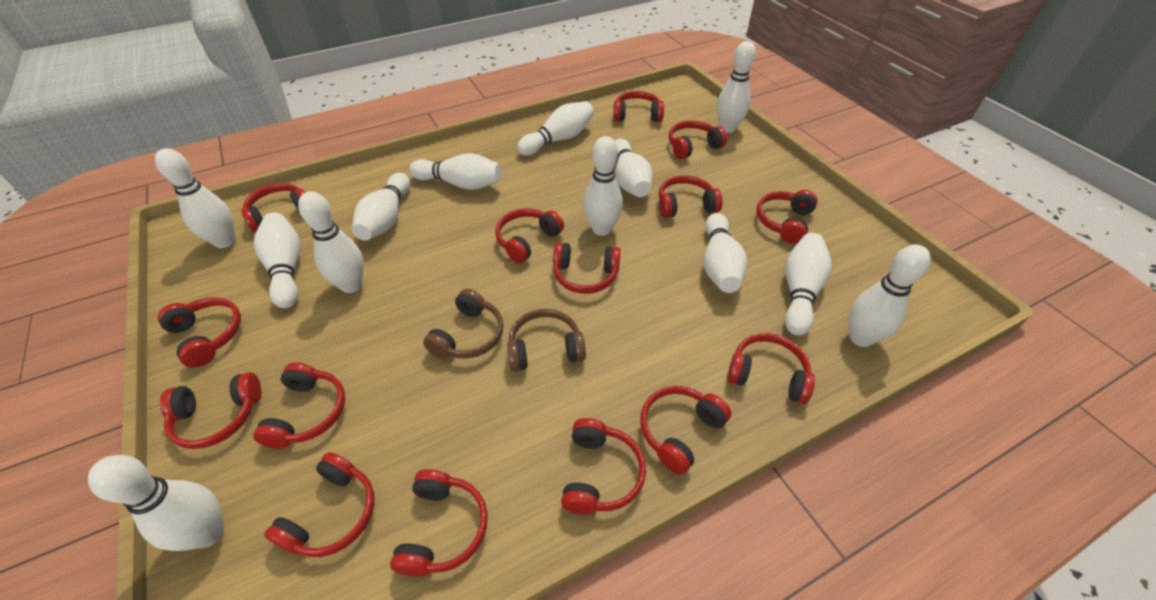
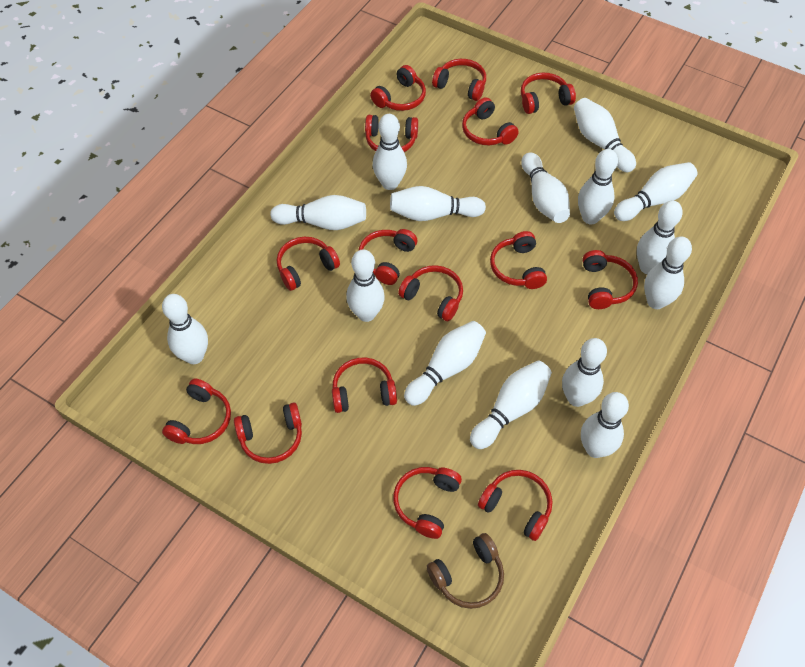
brown headphones: [423,289,504,359] [507,309,586,371] = 2 -> [426,533,504,609] = 1
white bowling pin: [88,455,224,551] [155,148,235,248] [254,212,301,308] [298,191,364,293] [352,173,410,240] [409,153,502,190] [517,101,594,156] [583,136,623,236] [615,139,653,197] [703,213,747,293] [717,41,756,133] [785,233,832,336] [849,244,931,347] = 13 -> [162,294,208,364] [270,195,366,230] [346,249,385,322] [373,114,407,190] [390,186,486,221] [404,321,486,406] [470,360,552,449] [521,152,570,223] [562,338,607,407] [574,98,636,172] [578,149,618,224] [581,392,629,458] [614,162,698,221] [637,201,683,274] [644,236,692,309] = 15

